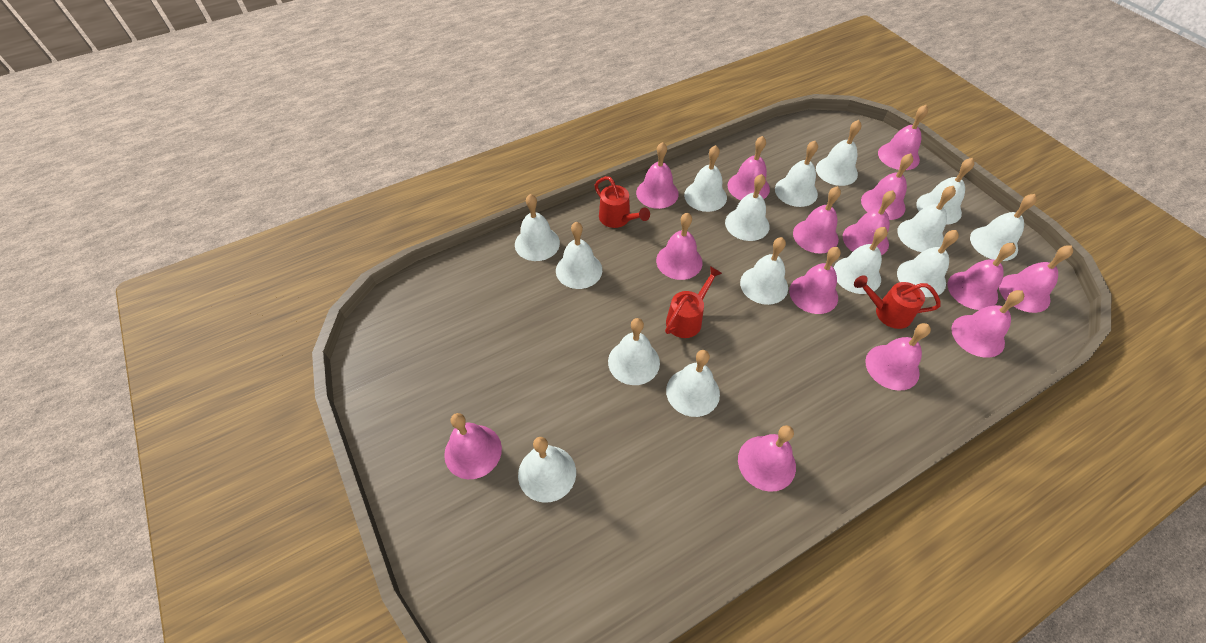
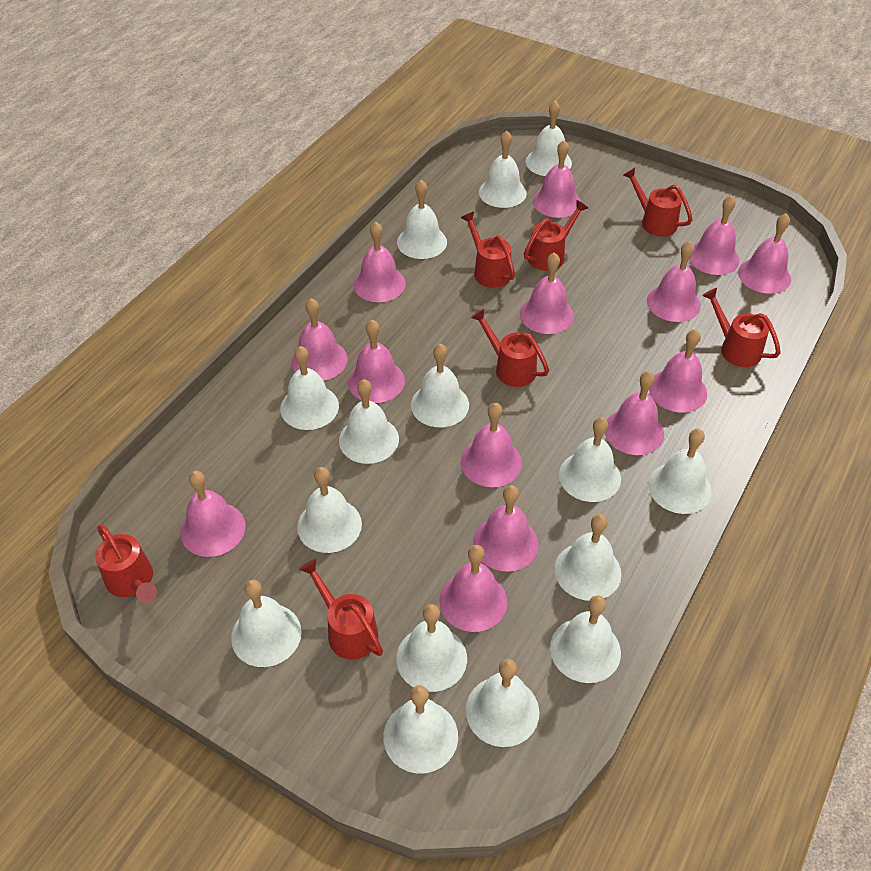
red watering can: [594,176,650,228] [665,266,722,338] [854,275,941,329] = 3 -> [95,524,157,603] [299,559,383,660] [461,212,515,288] [471,309,549,387] [524,200,588,271] [623,168,692,236] [702,288,781,367] = 7

